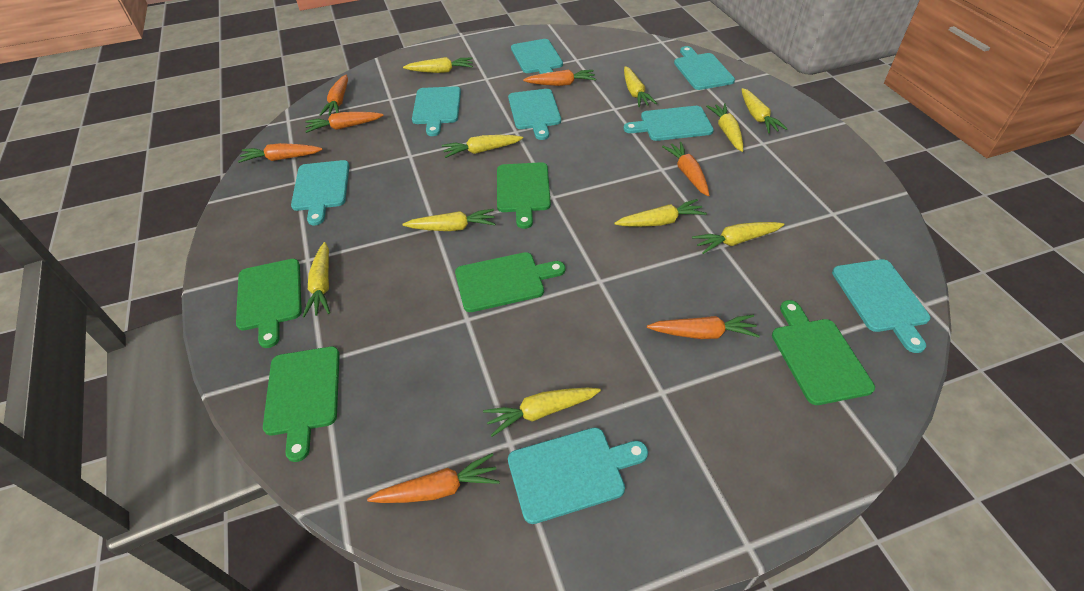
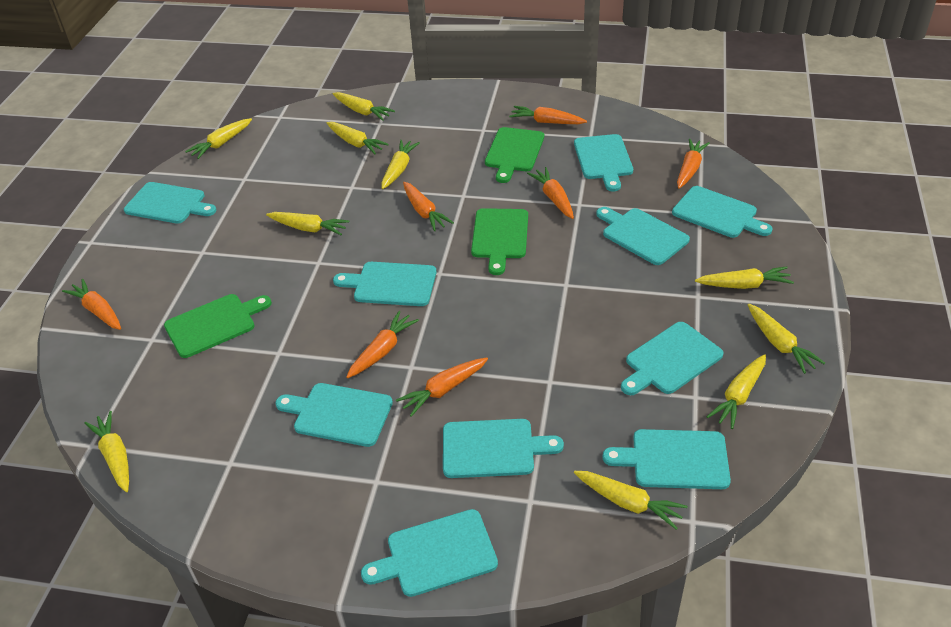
green cutting board: [236,259,302,348] [263,346,340,462] [455,252,565,312] [497,162,551,229] [772,300,875,405] = 5 -> [164,294,272,358] [471,208,528,275] [485,127,544,183] = 3
turquoise cutting board: [291,160,349,225] [412,86,461,136] [508,89,561,140] [508,427,648,524] [511,39,563,74] [624,106,714,141] [674,46,735,90] [832,259,930,353] = 8 -> [124,182,216,224] [275,383,393,447] [333,262,436,306] [361,509,498,597] [443,419,564,478] [574,134,633,191] [596,207,690,265] [602,429,731,489] [621,322,724,395] [672,186,773,238] = 10

